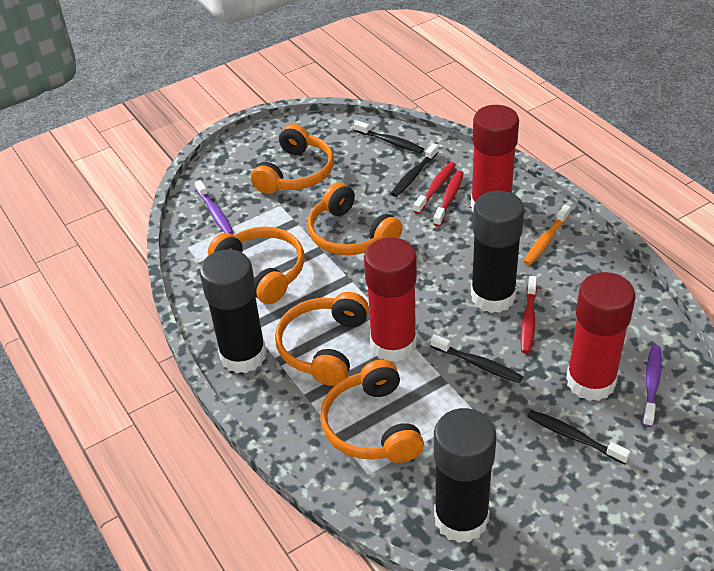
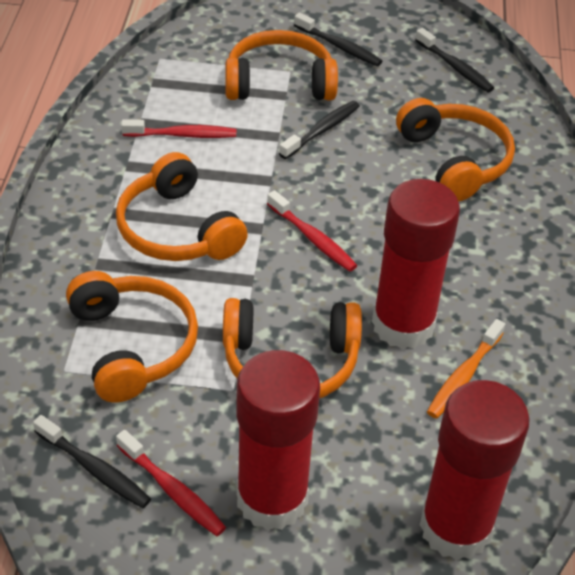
black glue stick: [199,249,266,373] [434,408,497,543] [471,190,524,313] = 3 -> none = 0
purple toothbrush: [195,180,234,234] [643,345,662,427] = 2 -> none = 0

